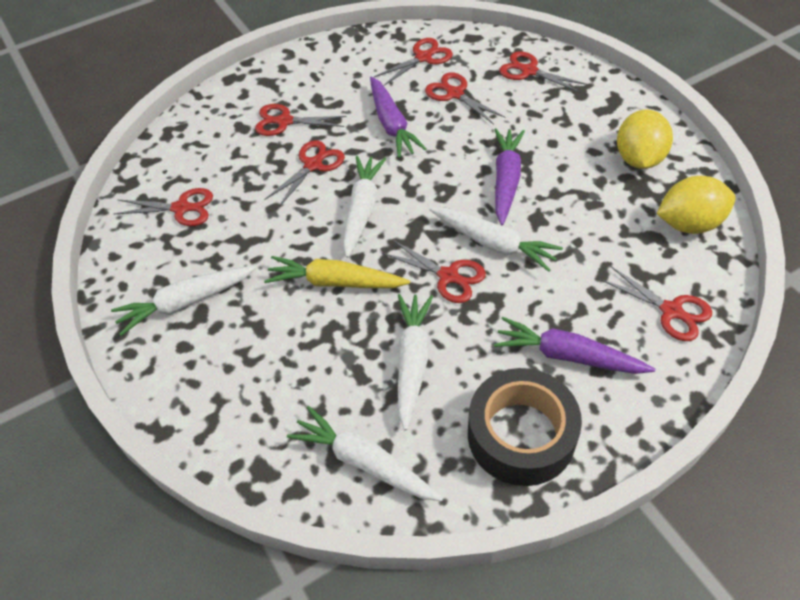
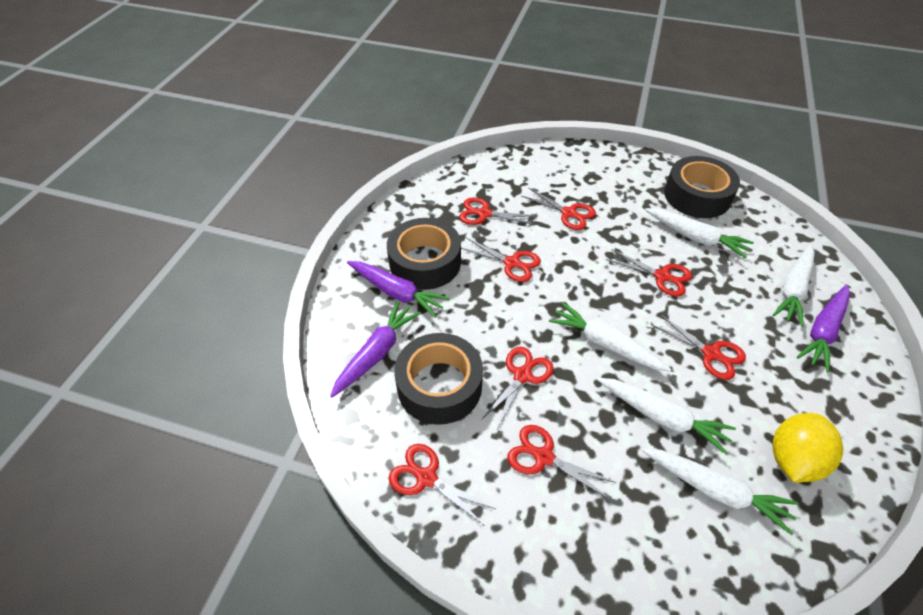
black tape: [468,368,582,486] = 1 -> [387,218,461,290] [394,333,483,425] [664,156,740,218] = 3
yellow carrot: [264,256,410,288] = 1 -> none = 0
yellow lemon: [617,110,673,169] [657,176,736,234] = 2 -> [772,413,843,482] = 1

